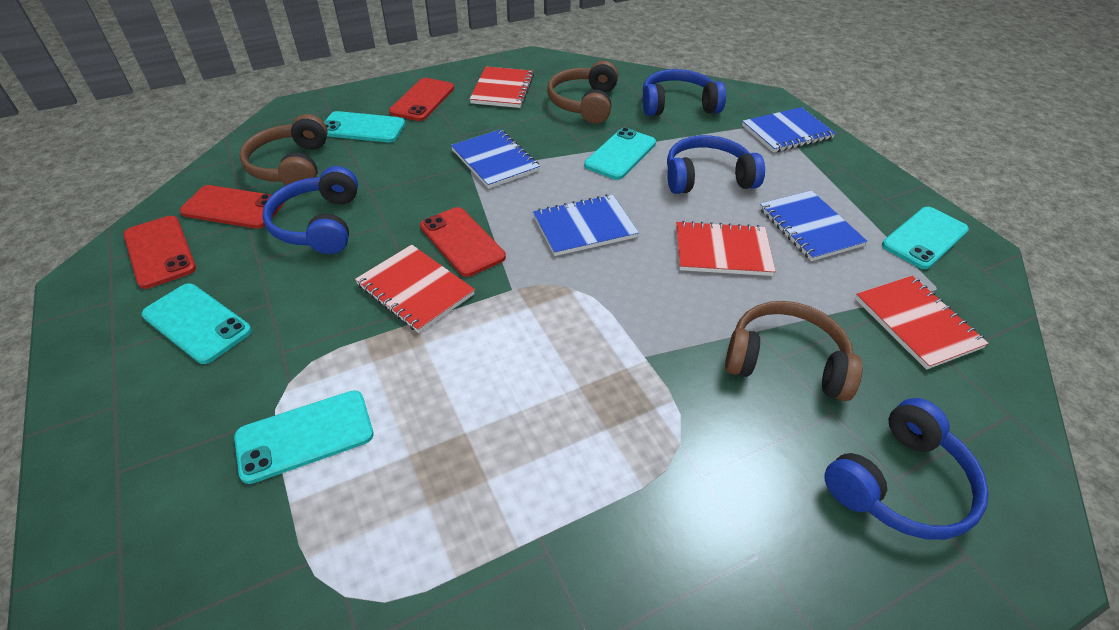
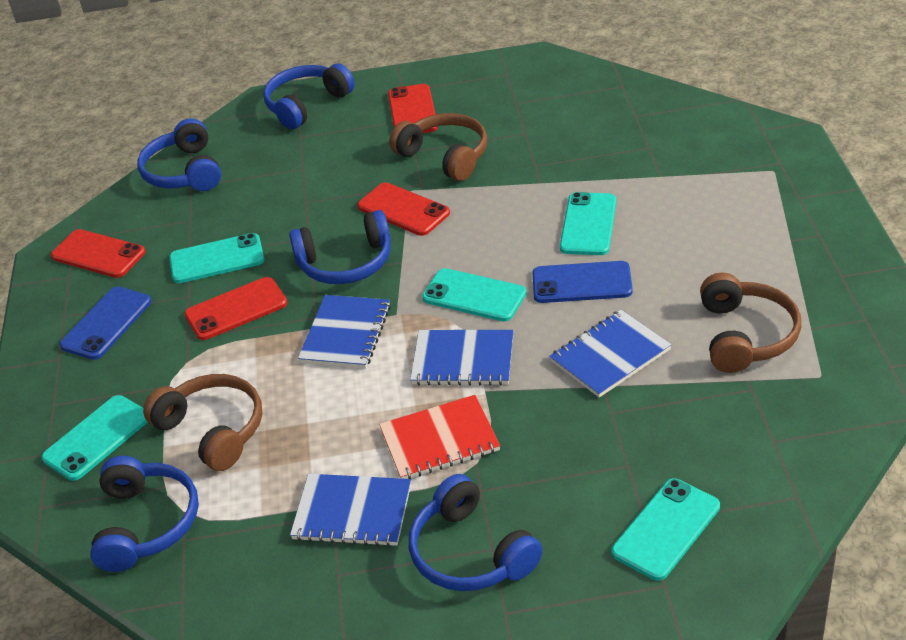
blue headphones: [262,166,358,254] [643,69,726,116] [667,135,765,194] [824,398,989,540] = 4 -> [90,456,199,572] [137,118,221,191] [263,63,355,129] [289,210,391,284] [409,474,543,591] = 5
blue phone: none = 0 -> [60,287,152,360] [533,261,633,303] = 2
red notebook: [355,245,475,333] [470,67,534,108] [676,221,776,276] [855,276,989,370] = 4 -> [379,395,500,479] = 1

